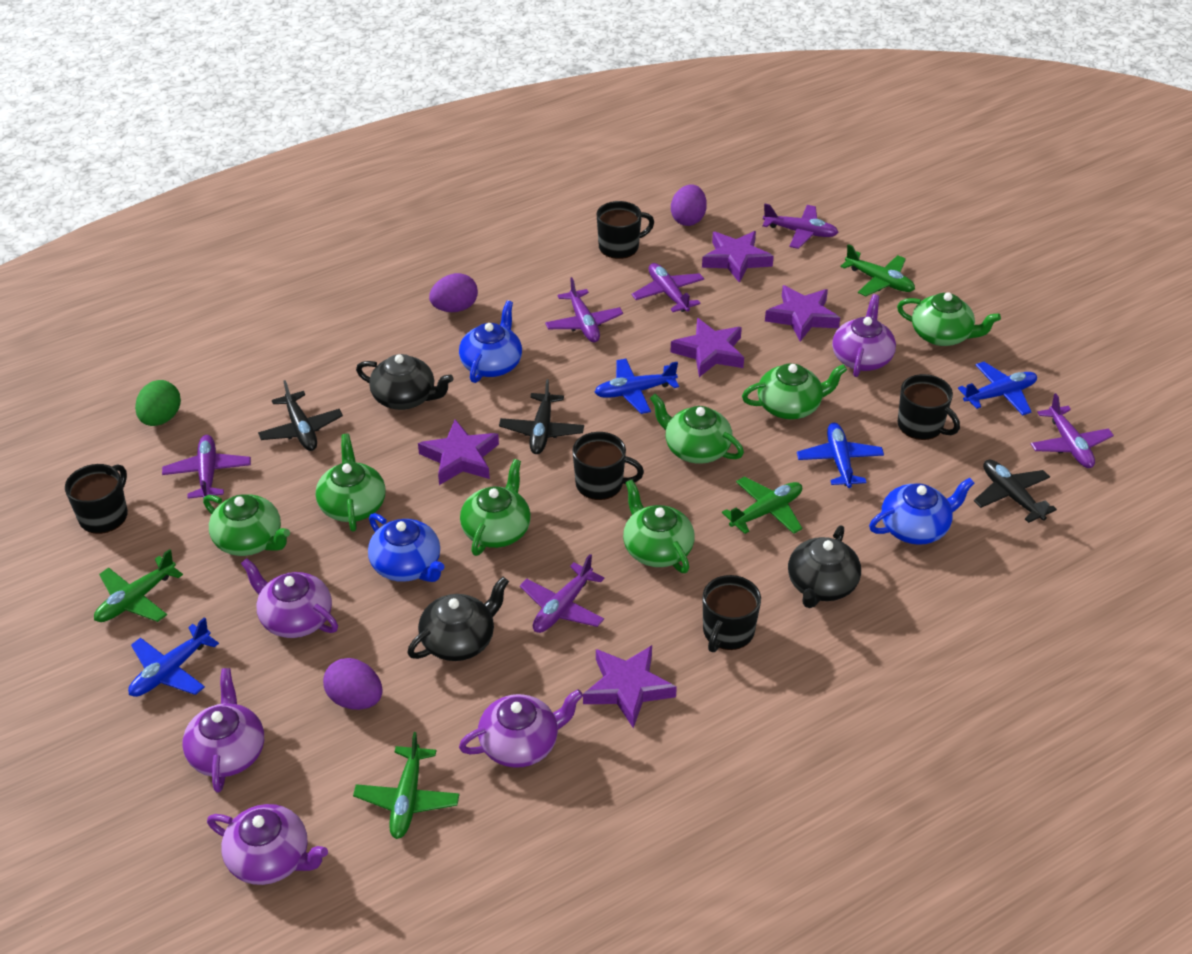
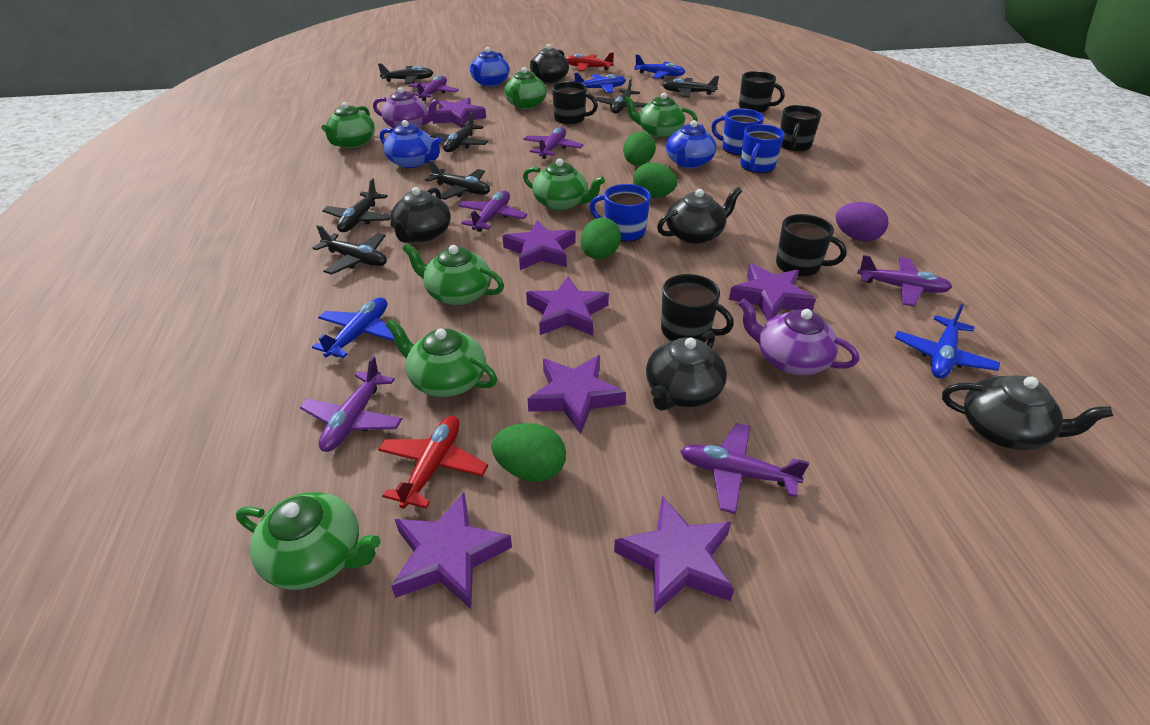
black plane: [258,380,343,451] [499,379,584,454] [974,460,1057,523] = 3 -> [313,225,387,275] [322,178,391,232] [378,63,434,84] [425,160,490,200] [430,112,488,152] [596,79,647,114] [663,76,719,97] = 7
black teapot: [356,354,453,410] [407,577,509,661] [788,525,861,608] = 3 -> [390,187,451,243] [530,44,569,83] [646,331,727,411] [657,187,742,244] [942,375,1113,450] = 5
blue mug: none = 0 -> [589,184,651,242] [711,109,764,155] [740,124,785,173] = 3
green egg: [135,380,181,426] = 1 -> [491,423,566,482] [581,217,621,259] [623,132,656,165] [633,162,677,198] = 4
green plane: [94,549,183,622] [353,732,460,839] [722,477,802,534] [840,244,915,296] = 4 -> none = 0
purple egg: [323,658,383,710] [429,273,478,312] [671,184,707,226] = 3 -> [835,202,888,241] = 1
purple star: [418,419,499,485] [583,645,677,728] [670,318,744,377] [702,231,774,283] [765,285,840,342] = 5 -> [391,493,512,609] [432,98,486,128] [503,220,576,270] [526,276,609,336] [528,355,626,434] [614,496,734,614] [729,264,816,321] = 7
purple teapot: [183,668,264,793] [207,804,328,885] [241,558,338,638] [459,689,583,768] [832,294,896,377] = 5 -> [373,87,439,128] [739,299,859,375] = 2
red plane: none = 0 -> [378,416,488,509] [566,52,614,71] = 2

